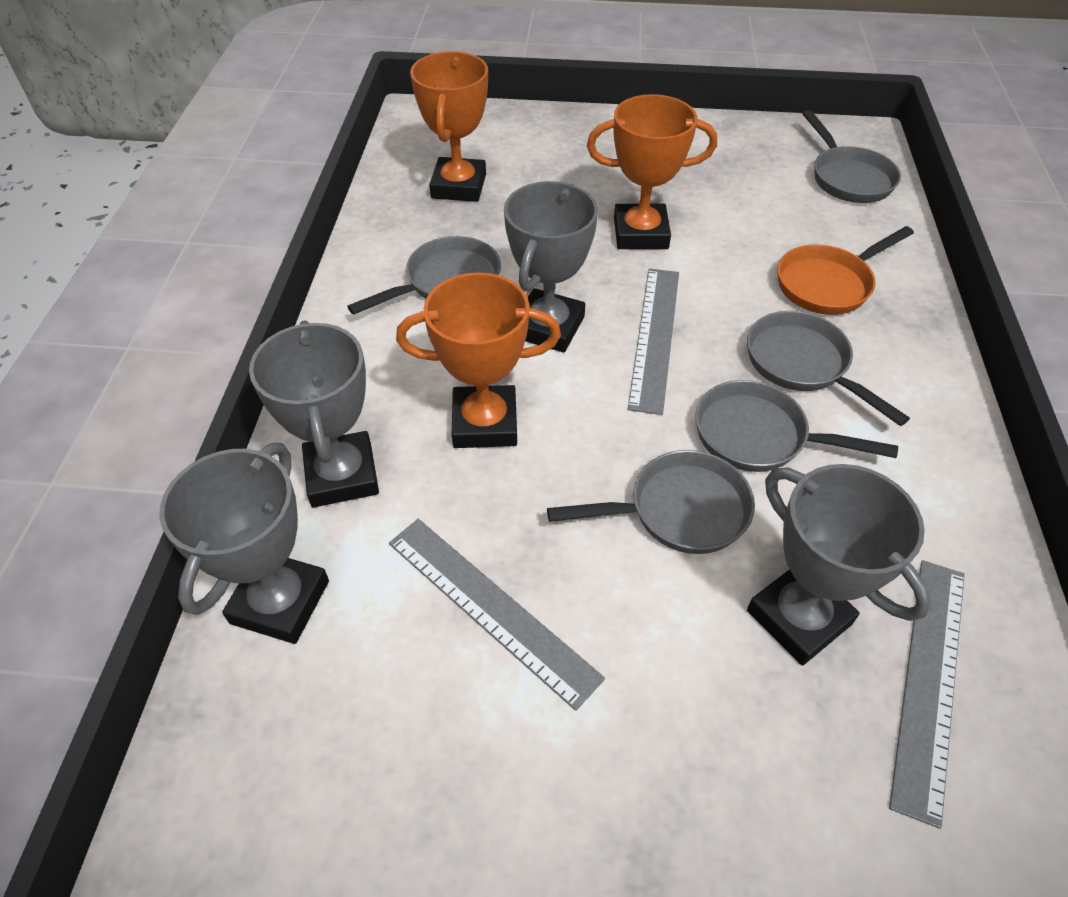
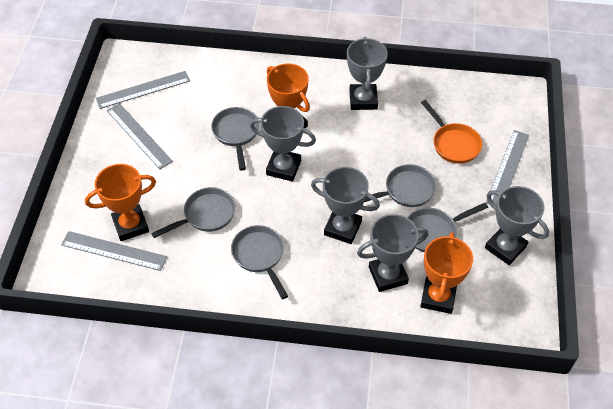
grey ruler: [389,519,605,711] [628,268,679,415] [889,560,965,829] = 3 -> [61,231,167,271] [96,71,190,109] [107,103,173,169] [486,130,529,204] = 4
grey trophy: [159,443,329,644] [249,320,379,507] [504,181,598,352] [747,464,931,666] = 4 -> [250,106,316,182] [311,167,380,244] [347,37,388,110] [357,214,428,292] [485,186,549,265] = 5

